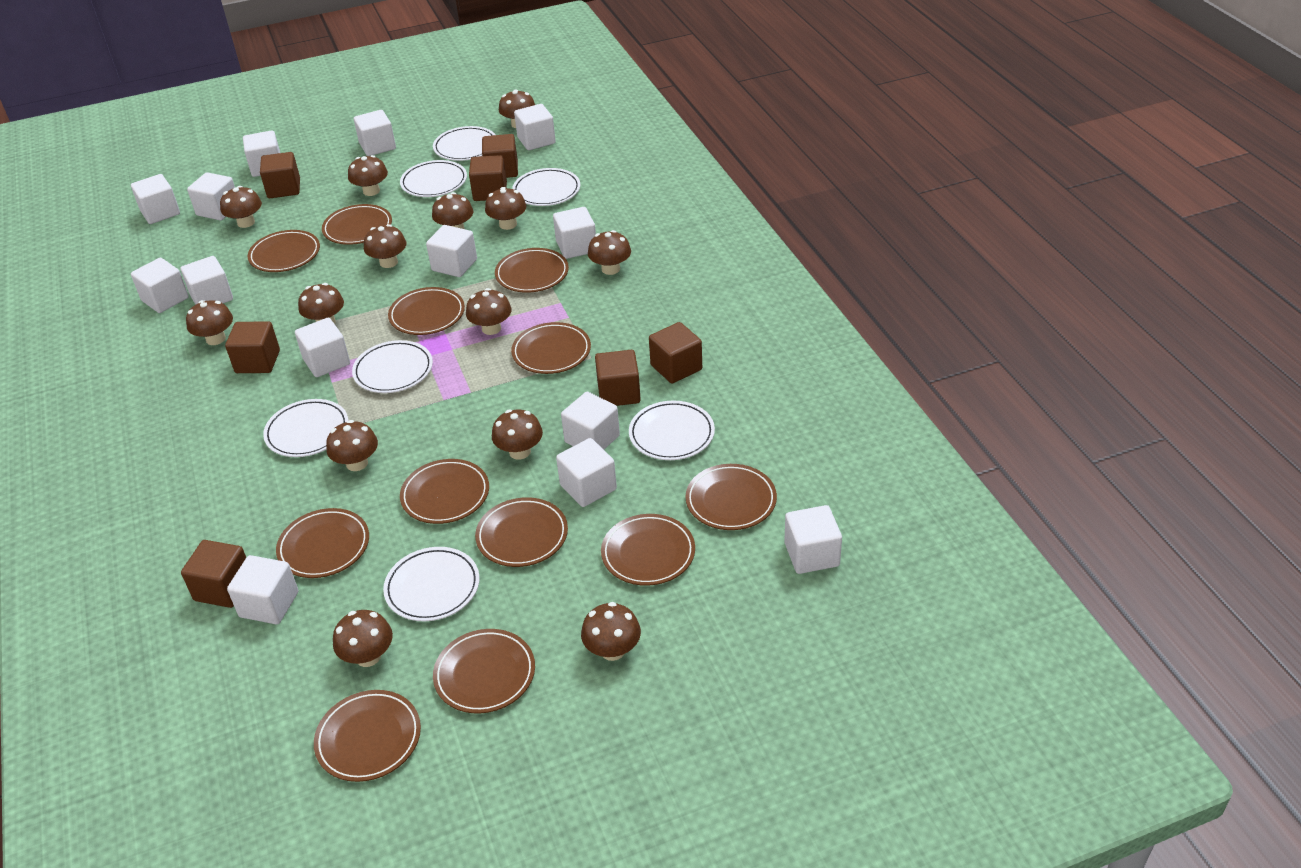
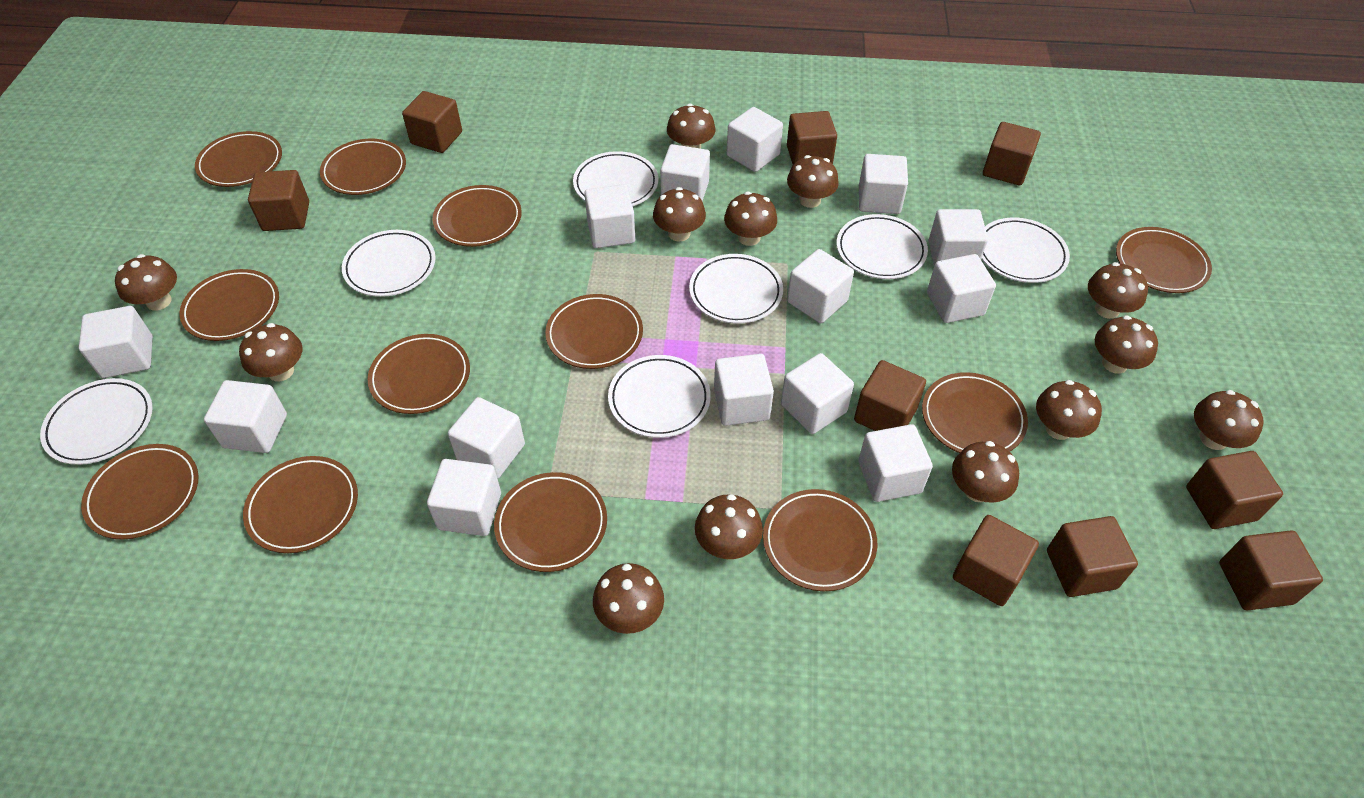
brown cube: [181,540,246,608] [225,321,280,373] [260,152,300,198] [469,155,507,201] [482,134,518,178] [595,350,641,406] [649,322,702,384] = 7 -> [248,170,309,231] [402,91,462,153] [787,111,837,165] [854,360,926,431] [953,515,1039,606] [983,122,1041,185] [1047,516,1138,597] [1186,451,1283,529] [1219,530,1323,611] = 9
brown mushroom: [186,300,233,345] [220,186,262,228] [298,283,344,324] [326,420,378,471] [333,610,393,667] [348,155,388,196] [364,224,407,268] [432,192,473,229] [466,288,512,335] [485,187,526,230] [492,410,543,460] [499,89,535,128] [581,602,641,661] [588,230,631,275] = 14 -> [115,254,177,311] [239,323,302,381] [593,563,664,634] [653,187,706,242] [667,103,715,149] [695,494,763,559] [724,192,777,246] [787,155,839,208] [952,441,1019,503] [1036,380,1102,440] [1088,262,1148,319] [1095,315,1158,374] [1194,390,1264,450] = 13

